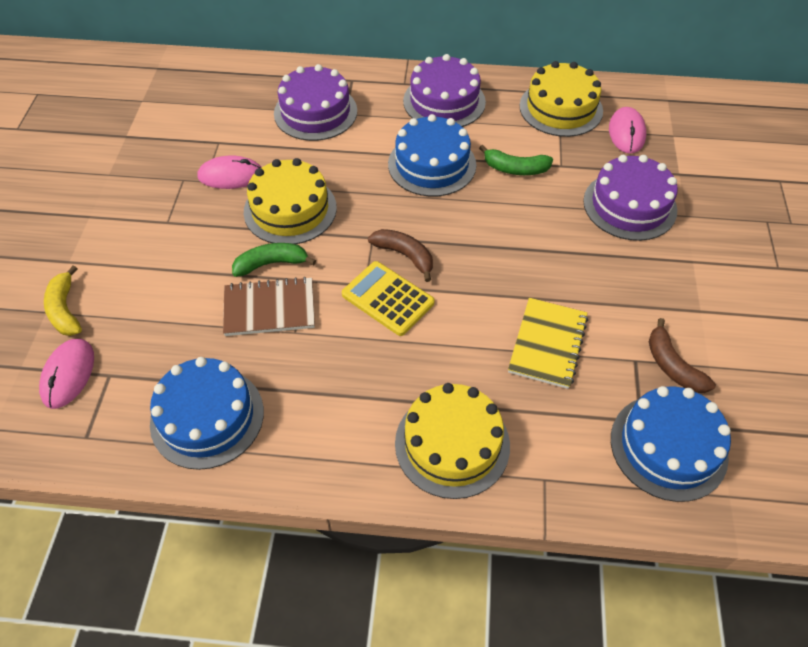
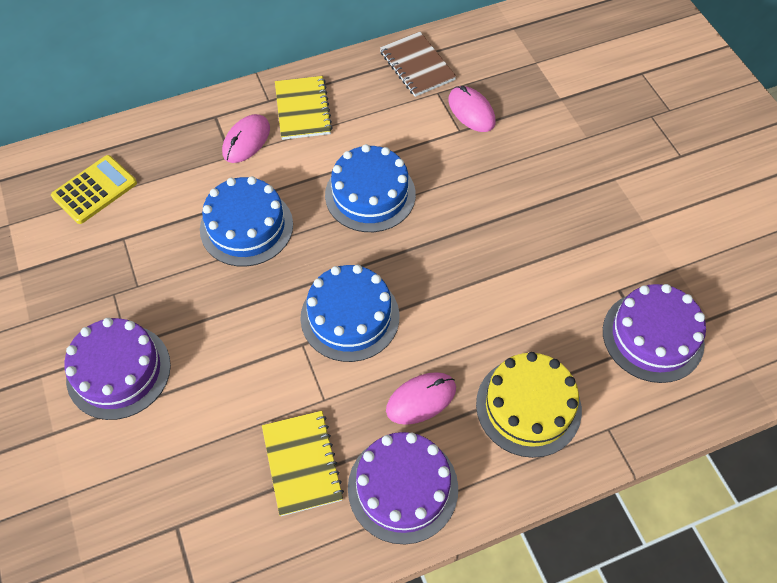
brown banana: [368,229,433,282] [649,318,716,393] = 2 -> none = 0
green banana: [232,243,316,277] [479,145,553,175] = 2 -> none = 0
yellow banana: [44,265,82,336] = 1 -> none = 0
yellow cake: [244,158,337,244] [395,383,510,499] [520,61,603,137] = 3 -> [476,352,582,458] = 1
yellow notebook: [508,298,588,389] = 1 -> [262,411,344,516] [275,76,333,140] = 2

